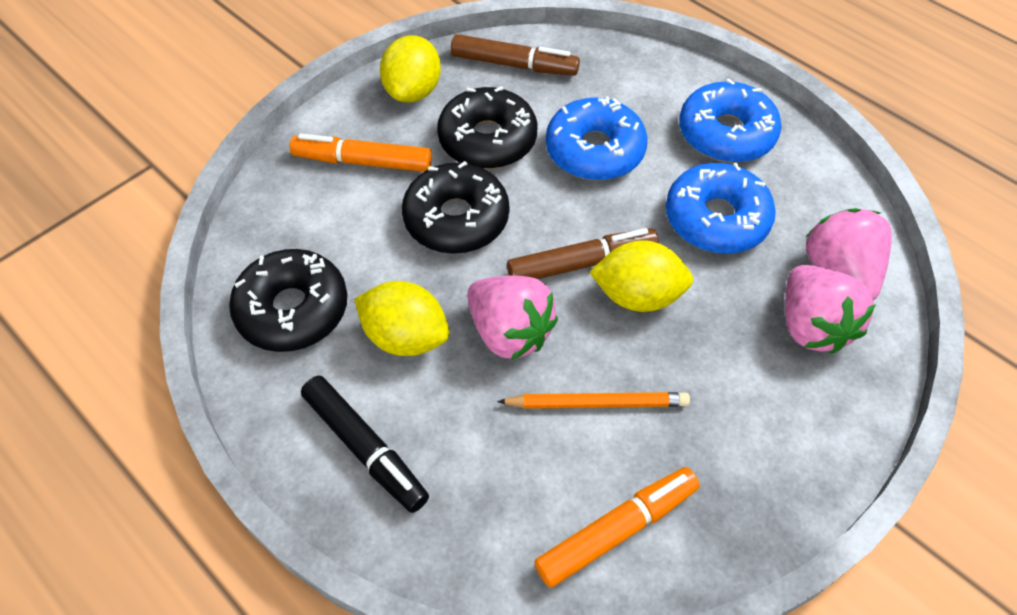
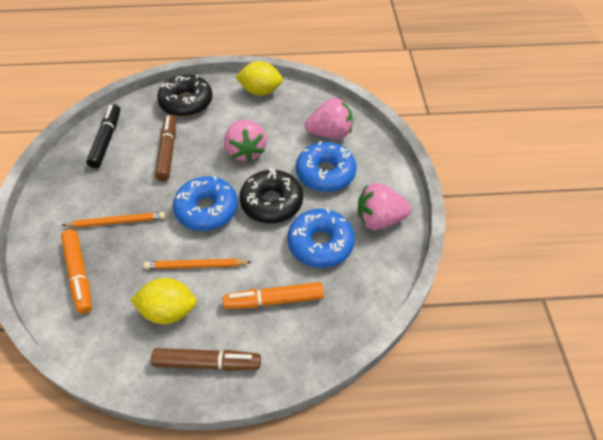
black donut: [229,249,347,352] [402,161,509,254] [437,86,538,169] = 3 -> [157,74,213,117] [240,169,303,223] = 2
orange pencil: [497,392,690,409] = 1 -> [62,212,165,228] [143,258,251,269] = 2
yellow lemon: [354,281,450,356] [380,35,441,103] [589,240,693,312] = 3 -> [131,278,197,324] [236,61,283,95] = 2

